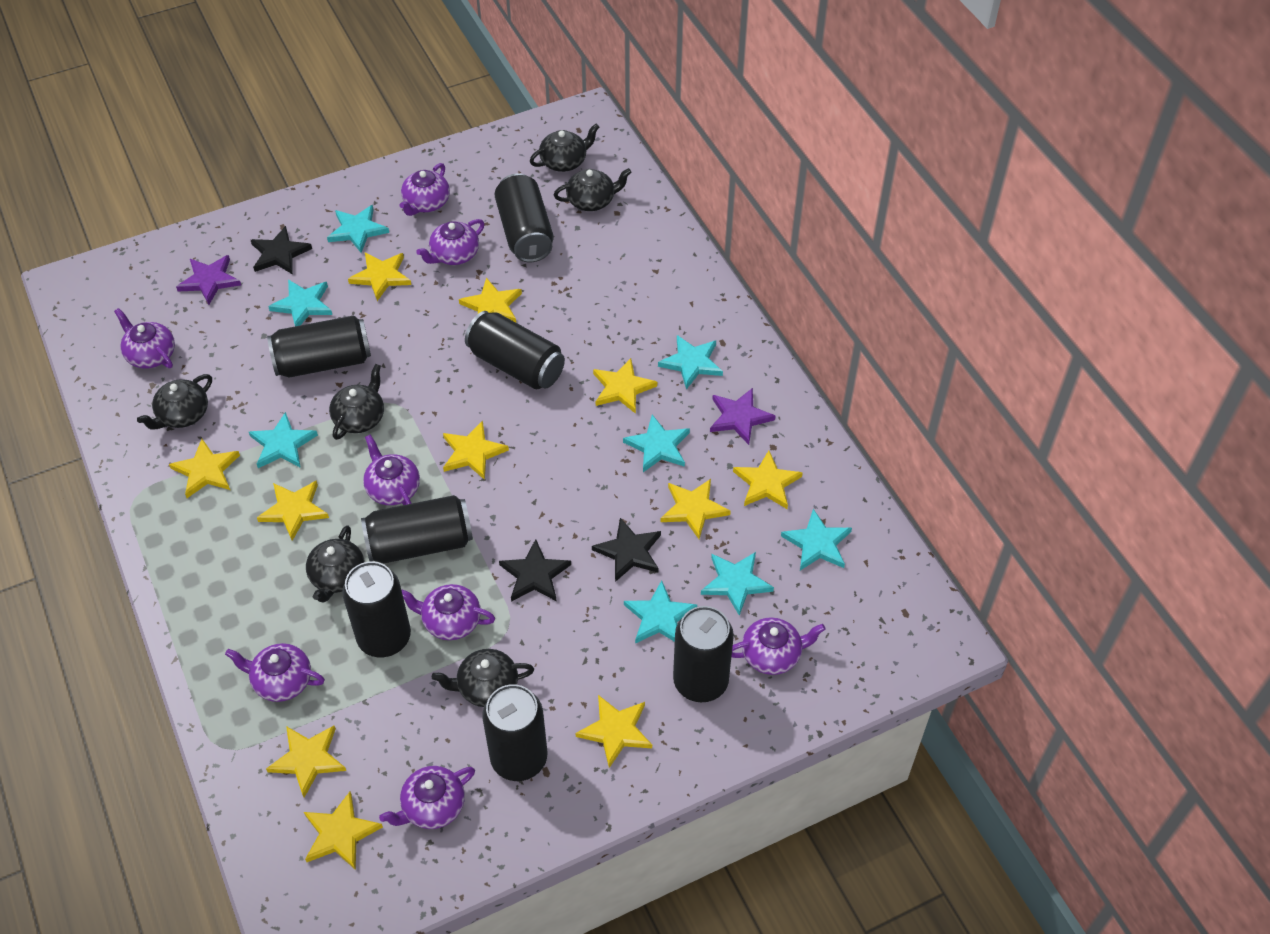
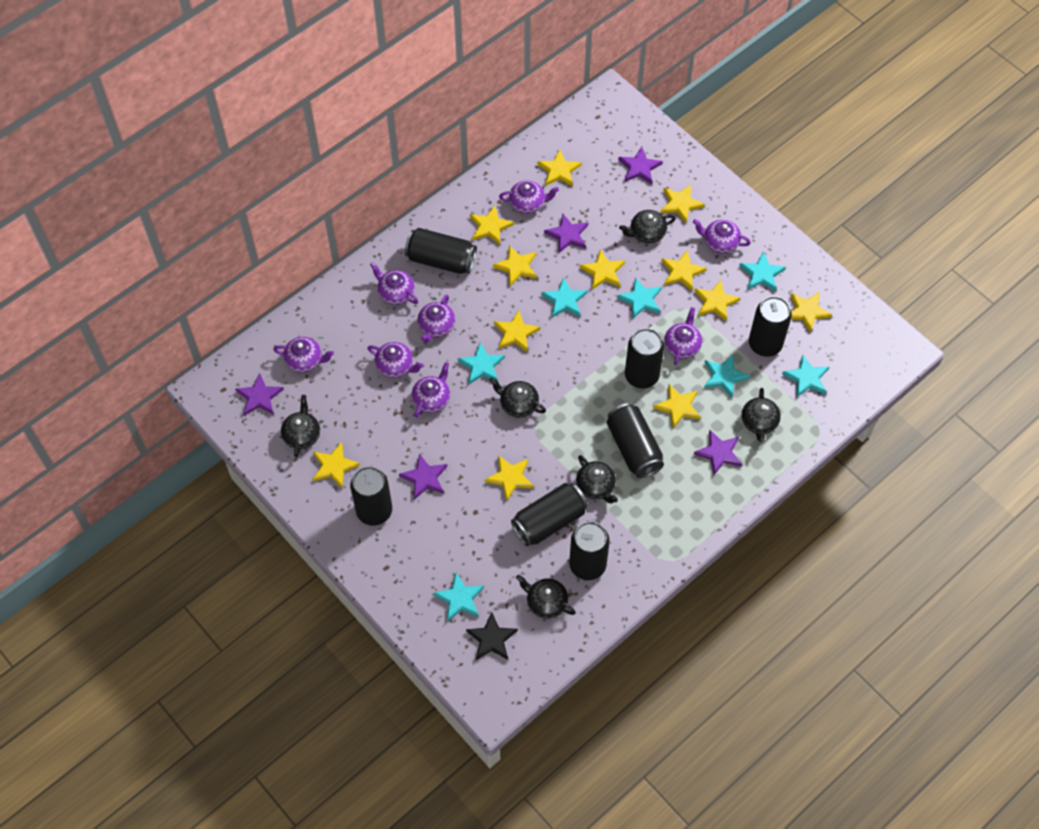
black star: [251,226,312,275] [499,539,571,602] [592,518,661,582] = 3 -> [466,612,518,660] = 1
purple star: [176,255,241,305] [710,388,775,445] = 2 -> [235,373,284,416] [399,453,447,500] [544,214,588,254] [618,147,663,184] [694,430,742,475] = 5
turquoise star: [249,412,318,468] [268,279,332,326] [327,205,389,253] [623,415,690,472] [624,580,697,644] [658,335,723,389] [701,552,774,616] [781,509,852,570] = 8 -> [433,573,484,622] [458,343,505,384] [541,277,588,318] [617,277,662,319] [704,355,750,398] [739,252,786,292] [782,355,829,398] = 7
yellow star: [169,439,240,498] [257,480,329,541] [266,726,346,798] [304,791,383,870] [348,252,411,301] [443,421,509,480] [459,278,522,322] [575,695,652,768] [593,358,657,414] [661,479,731,539] [733,451,803,509] = 11 -> [313,442,360,488] [470,205,514,245] [485,455,534,501] [493,245,537,286] [494,310,540,352] [537,149,582,187] [580,249,625,289] [653,384,701,428] [660,184,705,223] [661,250,707,291] [694,280,741,321] [790,292,832,333] = 12

